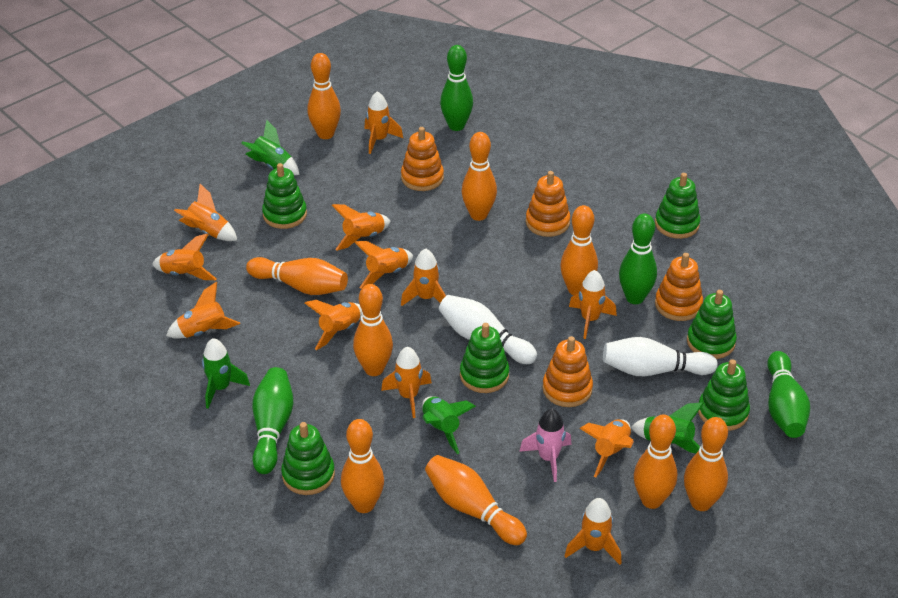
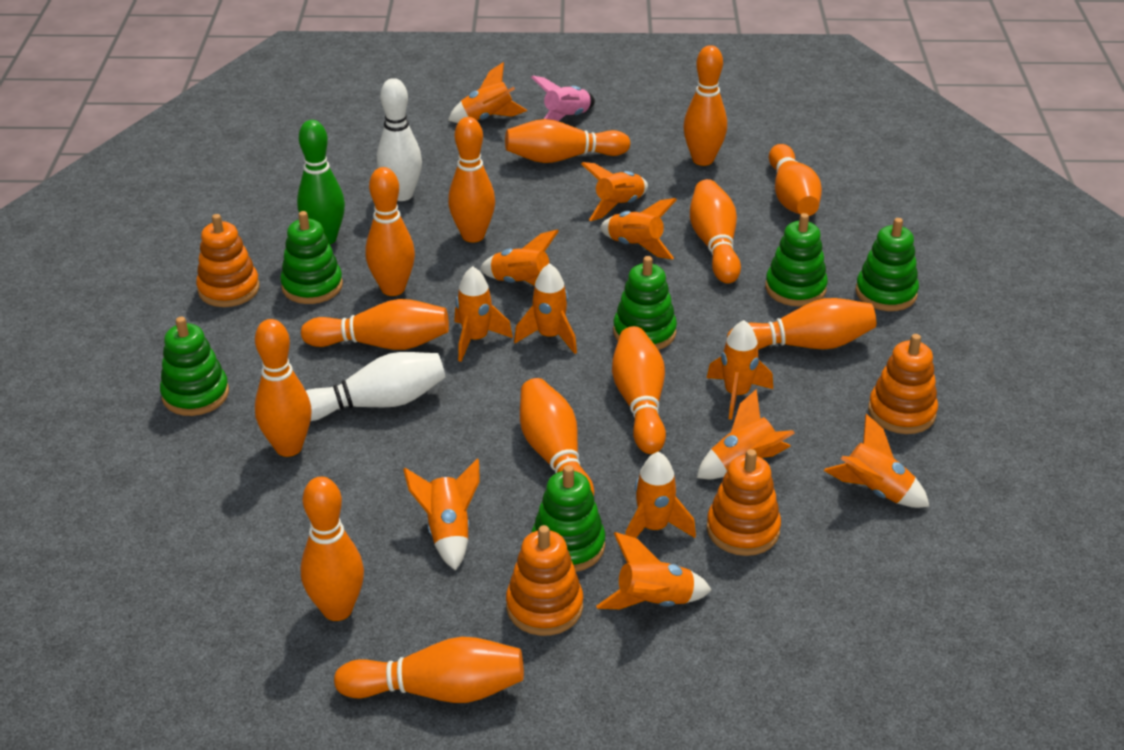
green bowling pin: [252,367,294,474] [440,45,473,131] [619,213,657,304] [767,351,810,438] = 4 -> [297,120,345,245] = 1
green rocket: [202,338,250,409] [241,120,300,175] [422,397,476,454] [631,402,704,453] = 4 -> none = 0
orange bowling pin: [246,257,348,295] [307,53,341,139] [341,419,384,513] [353,284,393,376] [425,455,527,545] [462,132,497,221] [560,205,598,295] [634,414,677,509] [684,417,728,511] = 9 -> [255,319,312,457] [301,299,449,350] [301,477,364,621] [334,637,524,703] [366,167,415,296] [448,117,495,242] [505,119,630,163] [520,378,594,496] [612,326,666,454] [683,45,727,166] [690,179,741,283] [727,298,876,350] [769,144,822,216] = 13

